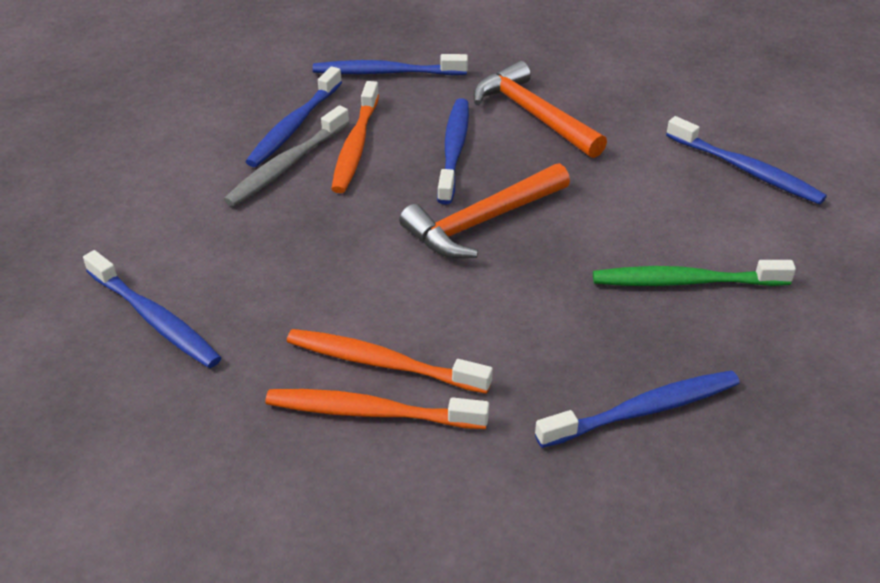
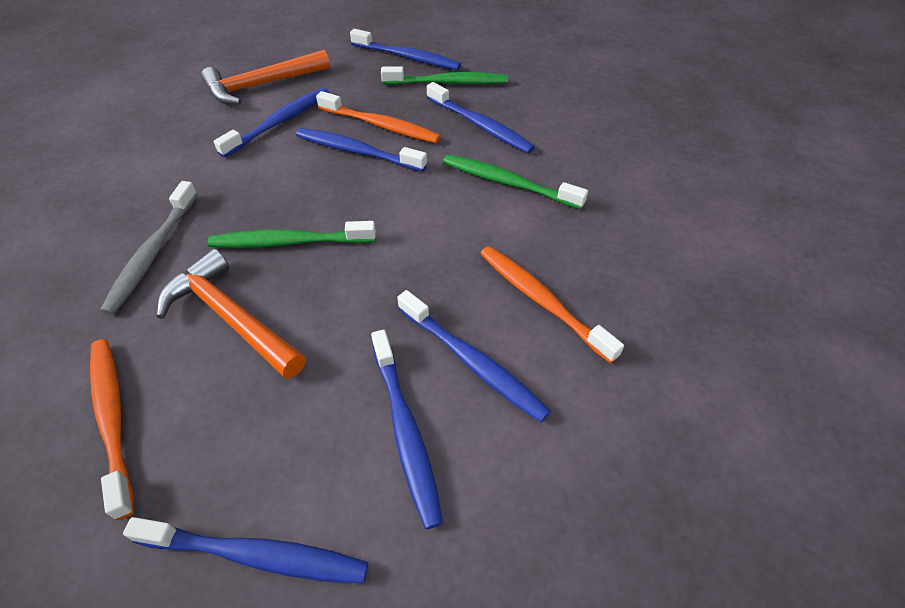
blue toothbrush: [83,250,221,368] [245,67,342,167] [313,54,468,75] [437,98,469,205] [535,370,740,448] [666,116,827,204] = 6 -> [123,517,368,584] [214,87,329,158] [296,128,427,172] [350,29,461,70] [371,330,443,529] [397,290,551,422] [427,82,535,153] = 7
green toothbrush: [593,260,796,286] = 1 -> [208,221,376,248] [381,66,508,85] [443,155,588,209] = 3

